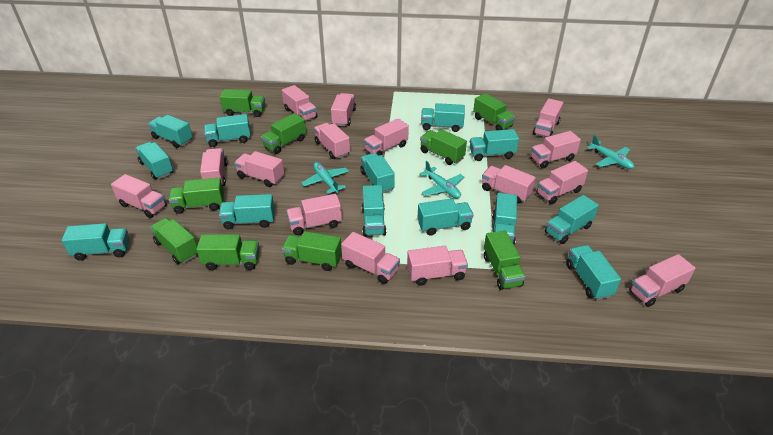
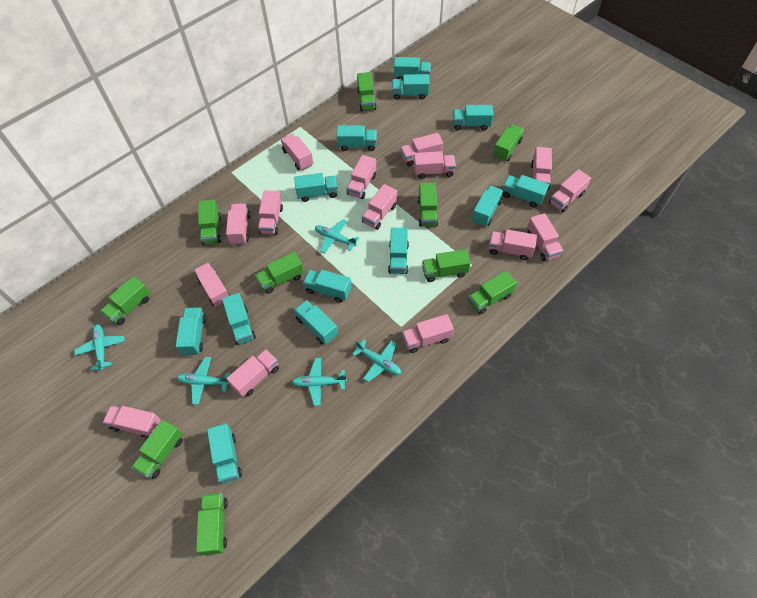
green truck: [150,218,197,264] [169,178,224,214] [196,234,260,270] [220,89,265,117] [261,113,306,154] [282,231,342,271] [420,129,467,165] [473,93,515,130] [484,230,526,290] = 9 -> [101,276,150,325] [132,419,183,479] [196,493,228,555] [198,199,221,245] [255,252,304,294] [357,72,377,111] [418,182,438,227] [422,249,471,282] [468,270,517,315] [493,124,524,162] = 10
turquoise plane: [302,162,349,194] [419,161,464,198] [587,135,634,169] = 3 -> [74,324,125,371] [176,357,230,405] [292,358,347,406] [315,219,359,253] [352,339,401,382] = 5

